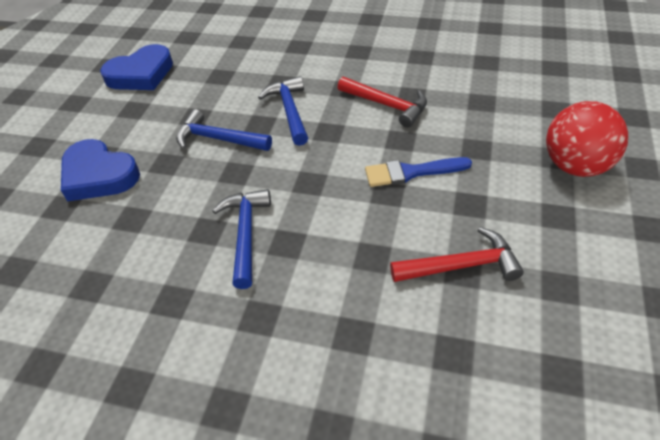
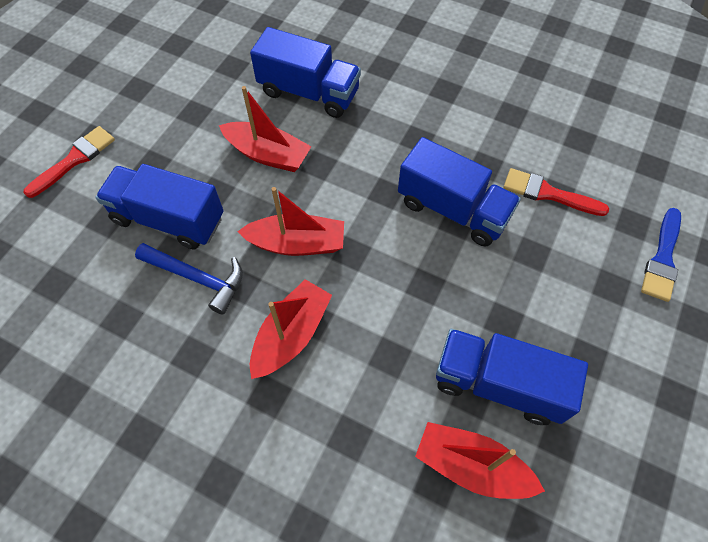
blue hammer: [176,109,272,151] [212,189,271,289] [258,76,308,146] = 3 -> [135,243,243,315] = 1
blue heart: [61,139,140,201] [100,44,173,90] = 2 -> none = 0
blue truck: none = 0 -> [95,164,224,249] [250,27,361,118] [398,137,521,247] [436,329,588,425] = 4
red ball: [546,101,628,177] = 1 -> none = 0
red boat: none = 0 -> [219,86,312,172] [237,187,344,256] [250,279,332,379] [415,422,545,499] = 4
red brush: none = 0 -> [24,126,115,198] [503,168,609,216] = 2
red hammer: [338,77,427,128] [390,227,524,282] = 2 -> none = 0

